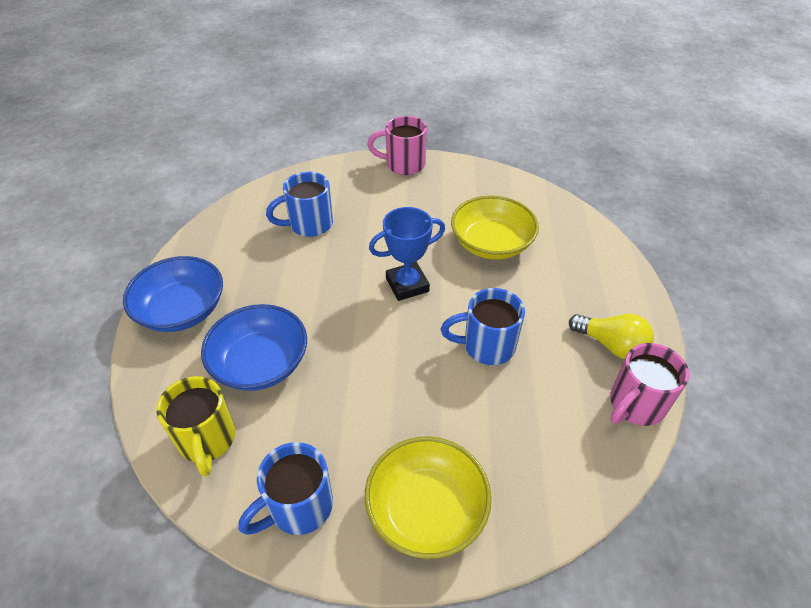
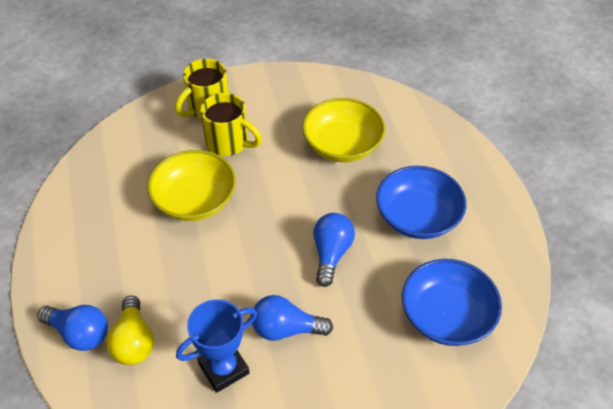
blue light bulb: none = 0 -> [37,305,108,351] [252,295,333,341] [313,213,355,287] = 3
blue mug: [238,442,333,535] [266,172,333,237] [441,288,525,365] = 3 -> none = 0
pink mug: [367,116,427,175] [610,343,689,426] = 2 -> none = 0
yellow mug: [156,376,236,476] = 1 -> [175,59,228,119] [200,93,262,156] = 2

